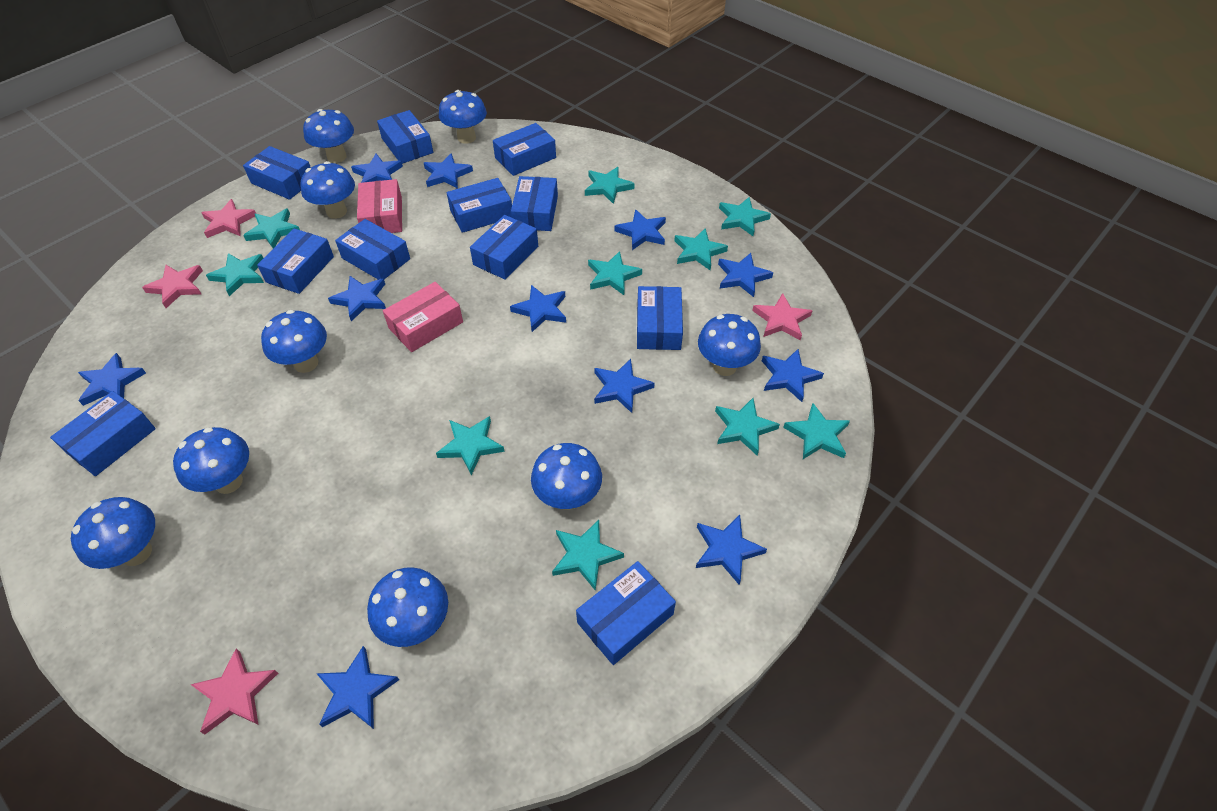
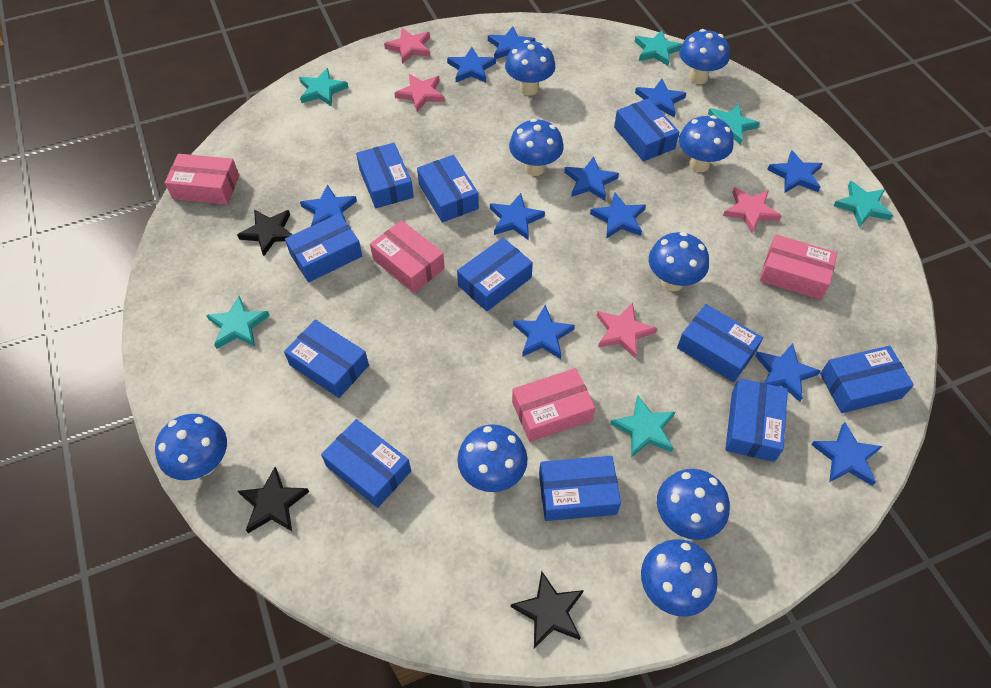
black star: none = 0 -> [237,209,292,256] [238,467,309,533] [511,571,584,649] = 3
pink box: [357,179,402,233] [383,282,463,352] = 2 -> [165,154,239,205] [370,220,445,293] [512,368,595,442] [760,235,837,300] = 4
turquoise star: [206,253,264,296] [243,208,300,248] [436,416,505,475] [552,520,624,591] [585,167,634,204] [588,251,642,295] [674,228,728,270] [715,398,780,455] [719,197,771,236] [783,403,850,459] = 10 -> [206,296,270,349] [299,68,348,107] [610,396,675,458] [635,30,682,66] [708,104,760,145] [833,181,893,227] = 6

